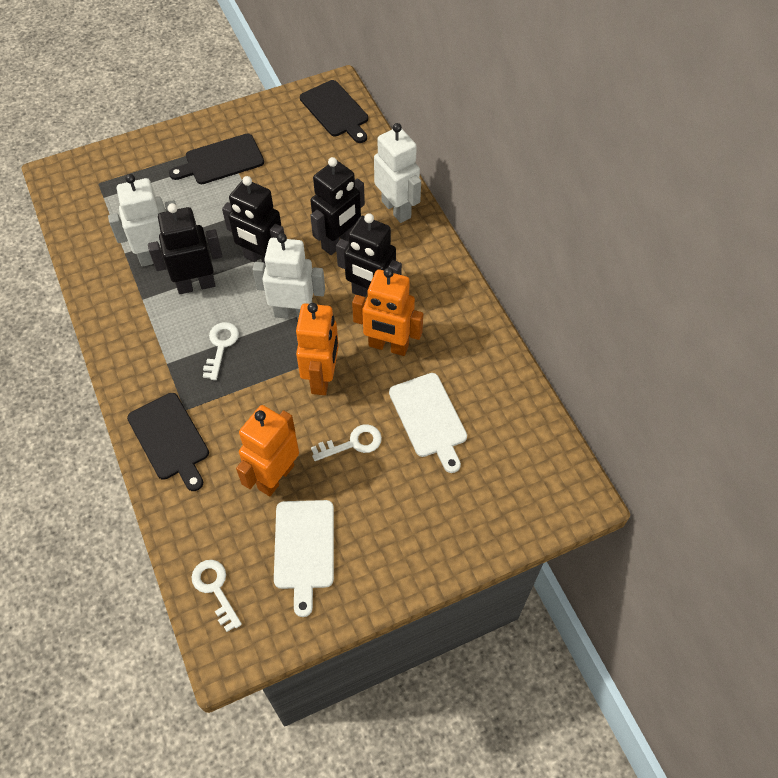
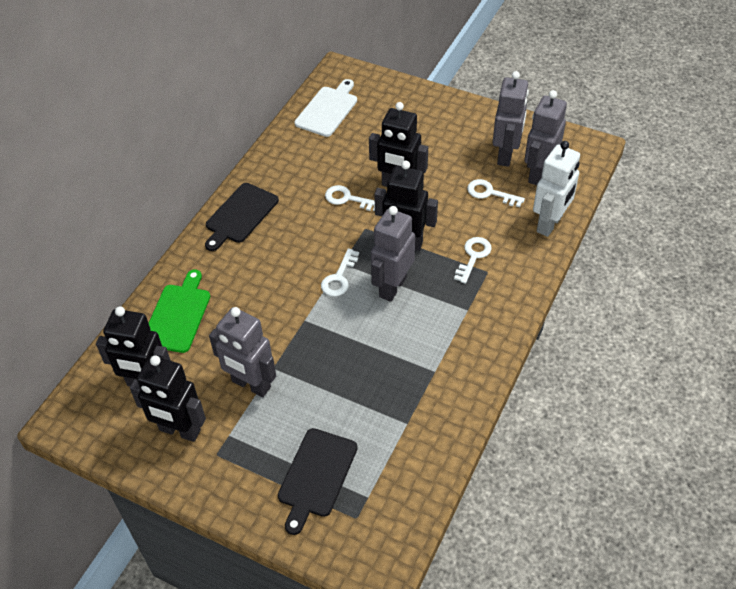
black cutting board: [127,393,209,491] [169,133,264,184] [300,80,368,143] = 3 -> [205,183,279,251] [278,428,358,535] = 2
green cutting board: none = 0 -> [149,270,210,353] = 1
grey robot: none = 0 -> [209,307,276,397] [371,206,415,302] [492,71,529,167] [524,90,567,185] = 4
orange robot: [236,405,299,496] [296,303,339,395] [352,268,423,356] = 3 -> none = 0
white cutting board: [274,500,334,617] [389,373,467,473] = 2 -> [295,79,357,137] = 1
white key: [191,560,242,632] [203,322,239,380] [311,424,382,461] = 3 -> [321,248,359,297] [325,185,375,211] [454,237,492,284] [467,179,525,207] = 4
white robot: [108,174,176,267] [253,233,325,319] [374,123,421,223] = 3 -> [533,141,580,237] = 1

